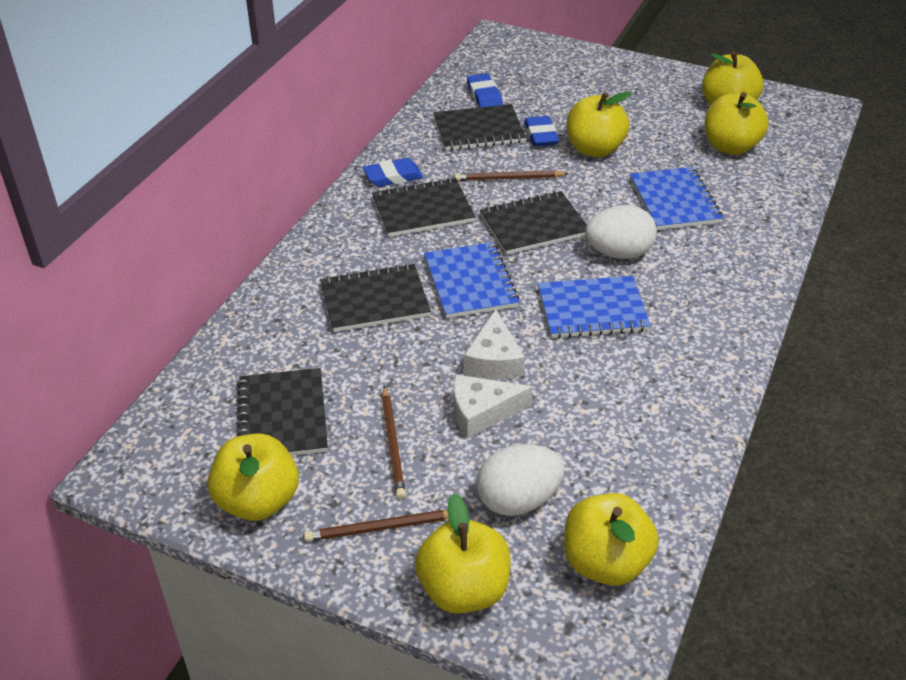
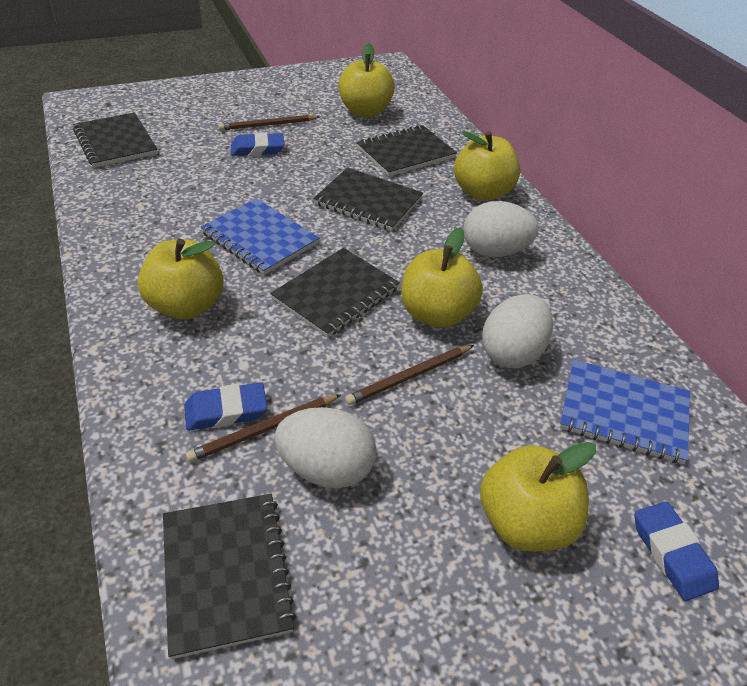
blue notebook: [424,242,520,318] [538,276,651,339] [630,167,723,230] = 3 -> [201,198,319,275] [559,359,690,464] = 2
white cheese: [454,375,533,439] [464,309,525,380] = 2 -> none = 0
white egg: [476,444,564,516] [585,205,657,259] = 2 -> [274,407,377,488] [463,201,539,257] [482,294,553,369] = 3
yellow apple: [208,433,299,521] [415,493,511,614] [564,493,659,586] [567,91,632,157] [702,51,763,105] [705,92,769,155] = 6 -> [138,239,224,319] [338,43,395,117] [401,227,483,328] [454,131,521,201] [480,442,596,552] = 5

